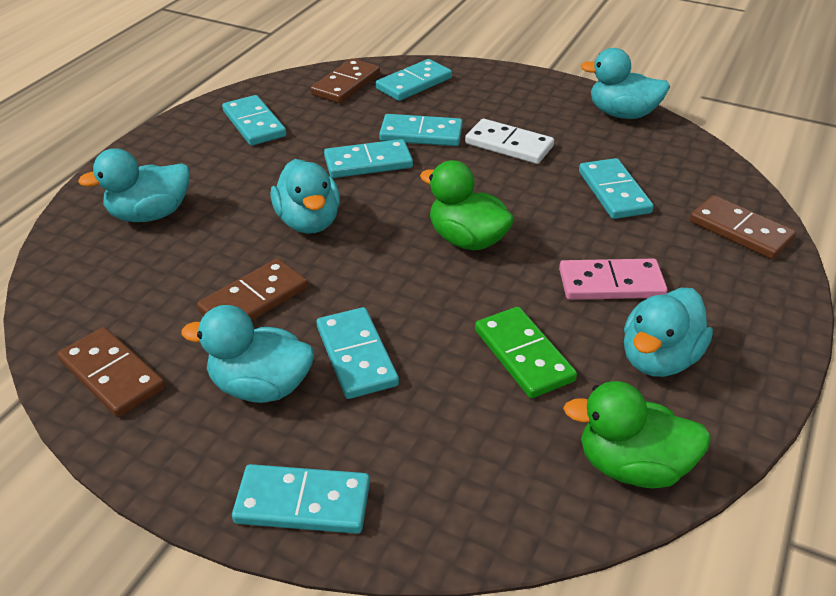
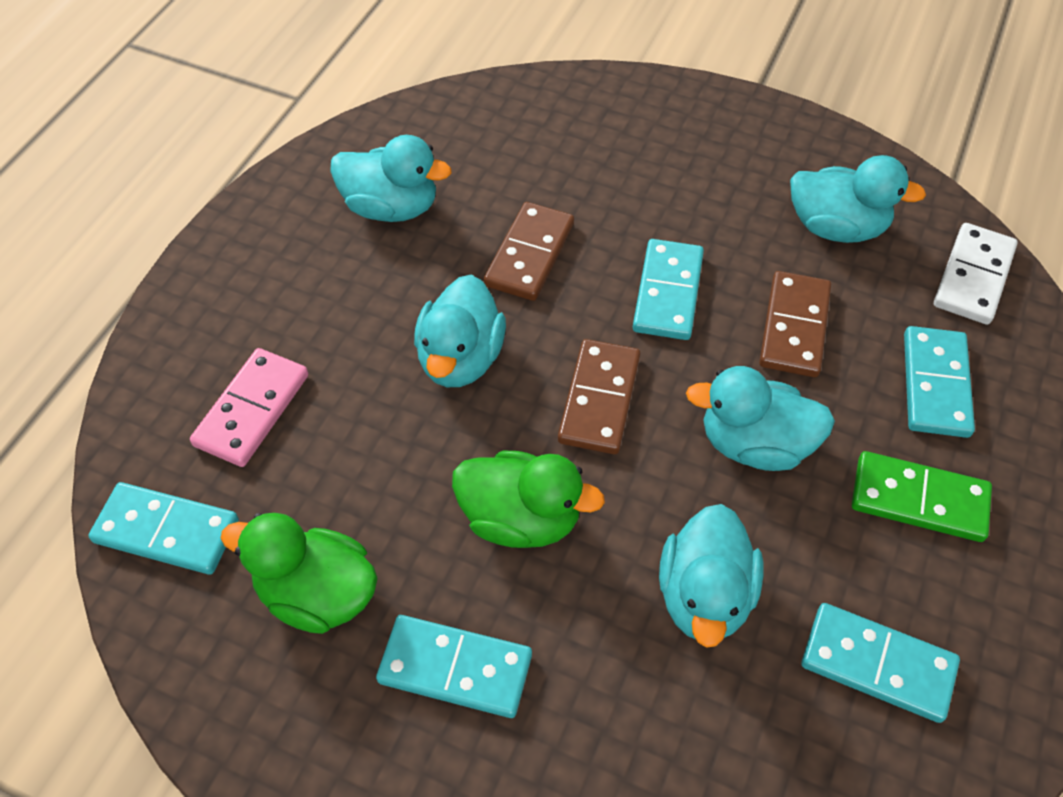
brown domino: [58,327,165,417] [197,258,308,321] [310,58,380,103] [690,195,796,259] = 4 -> [484,202,574,301] [558,339,640,454] [759,271,831,377] = 3
turquoise domino: [222,95,286,146] [232,464,370,534] [317,307,399,399] [324,139,413,178] [376,59,452,101] [379,114,463,146] [579,158,654,219] = 7 -> [88,482,239,575] [376,615,532,718] [633,239,704,340] [801,603,960,723] [904,326,975,438] = 5

